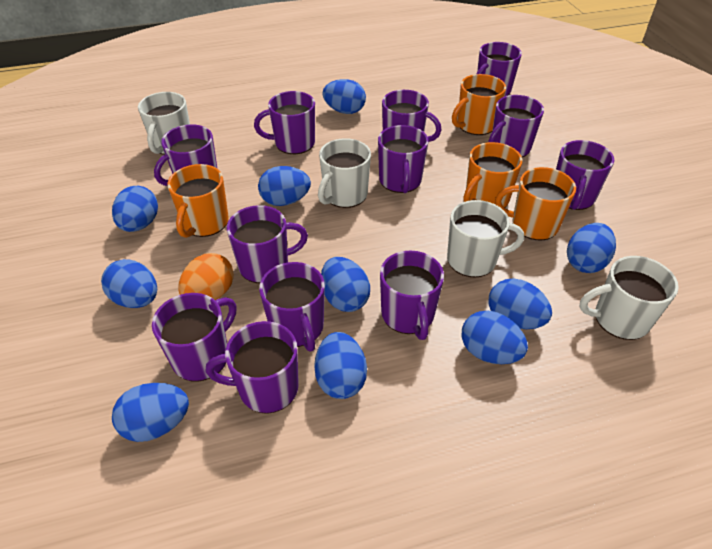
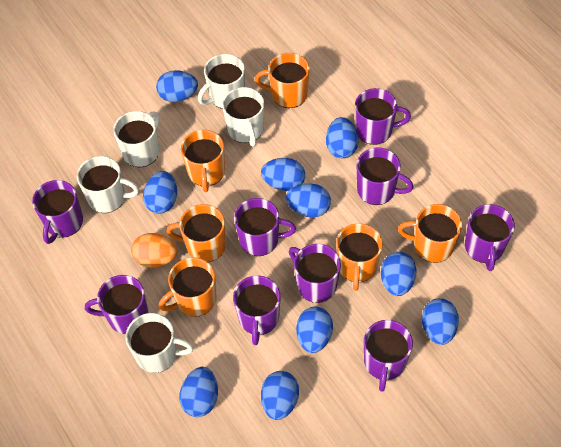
orange mug: [167,164,229,238] [452,74,506,135] [464,142,522,208] [495,167,576,240] = 4 -> [159,257,216,317] [166,204,226,262] [181,130,225,192] [255,53,310,108] [336,223,383,291] [398,204,462,263] = 6
purple mug: [152,293,236,382] [154,125,218,186] [206,321,299,414] [227,205,308,283] [254,91,315,154] [259,262,325,351] [378,125,428,193] [380,250,444,340] [382,90,442,142] [477,42,522,96] [488,95,544,158] [556,140,614,210] = 12 -> [32,180,83,244] [85,275,149,334] [233,276,281,345] [234,198,296,256] [289,244,341,303] [355,88,411,145] [356,148,414,205] [364,320,413,392] [465,204,515,271] = 9
white mug: [138,92,190,155] [318,138,371,208] [447,200,524,278] [580,256,679,340] = 4 -> [77,156,139,213] [113,111,159,167] [125,313,194,373] [198,54,245,109] [222,87,264,147] = 5

